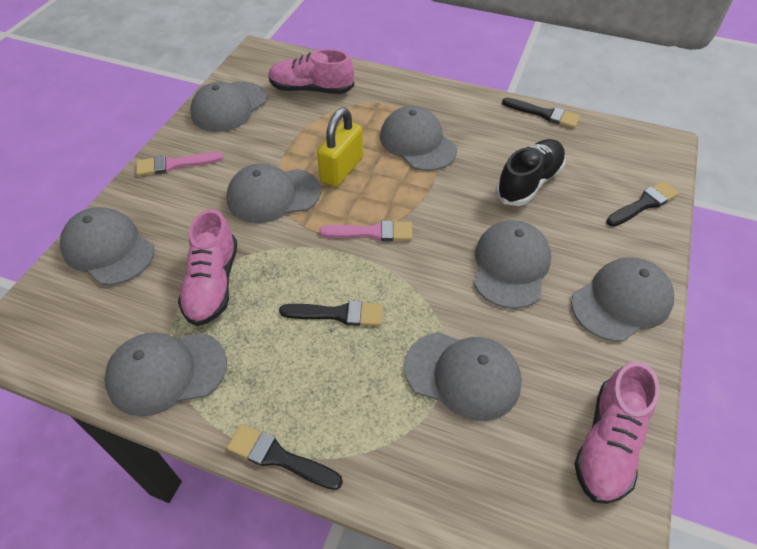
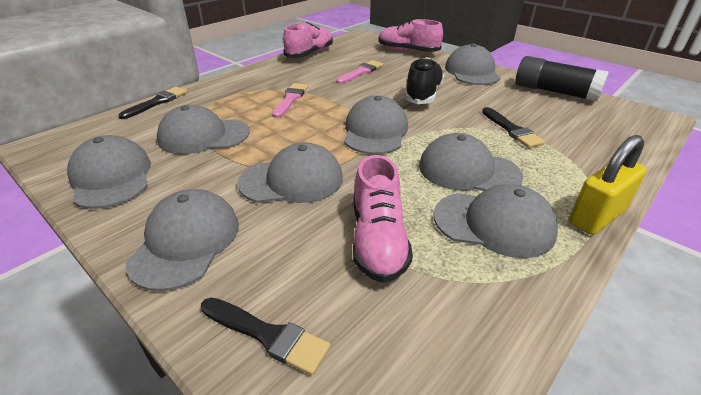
black brush: [227,424,343,490] [279,301,383,326] [502,98,580,128] [606,181,679,227] = 4 -> [118,87,187,119] [201,297,330,375] [482,107,545,148] = 3
black glue stick: none = 0 -> [515,56,609,102] = 1

